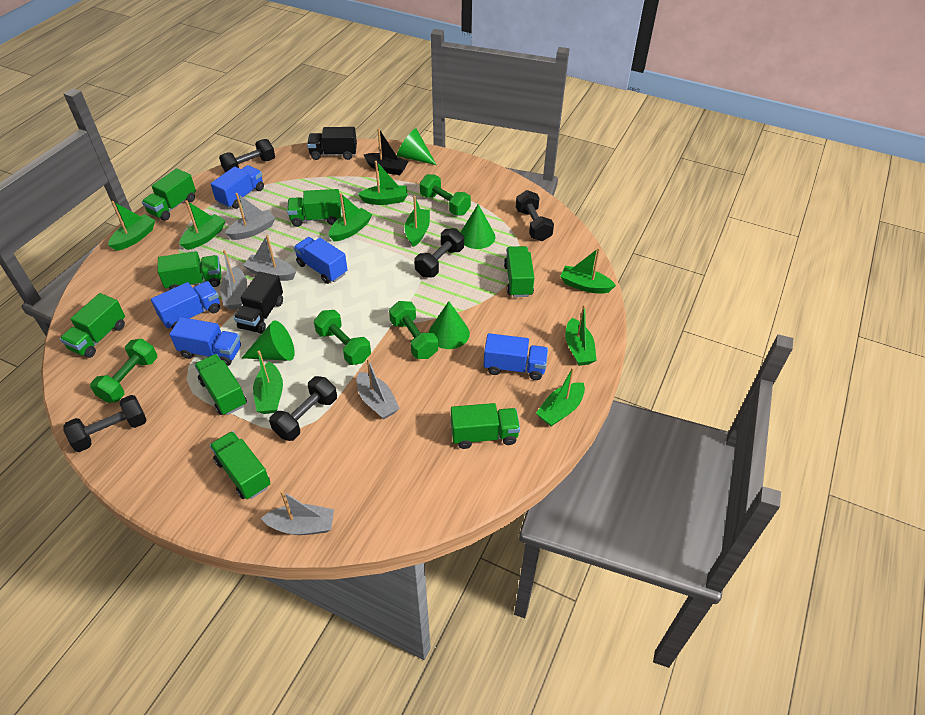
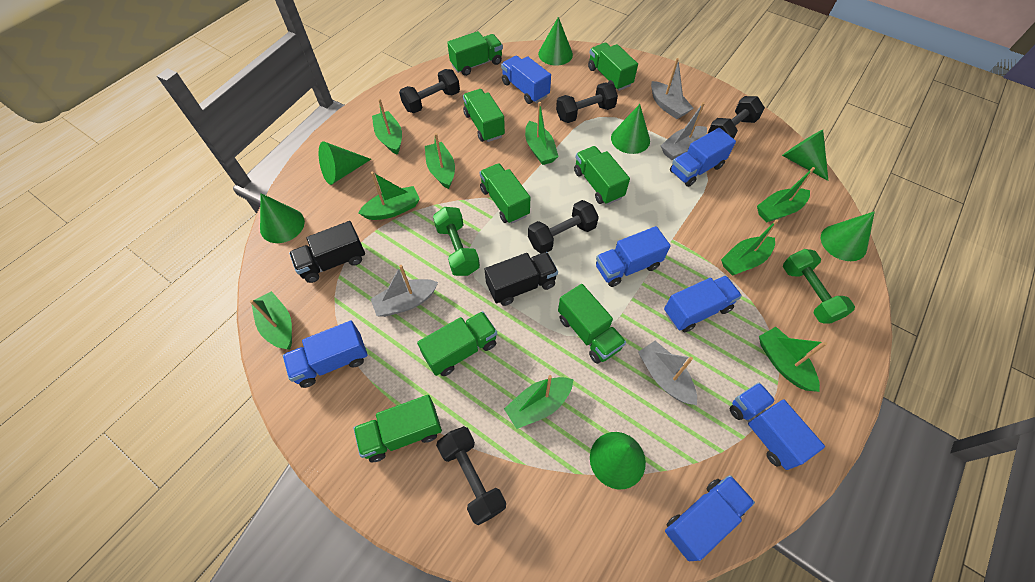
black boat: [364,128,409,175] = 1 -> none = 0
blue truck: [151,281,220,329] [170,317,241,366] [211,165,264,209] [294,237,348,284] [484,333,548,380] = 5 -> [283,321,368,388] [501,56,551,104] [596,226,671,287] [664,275,742,332] [665,475,755,561] [670,128,736,187] [729,383,825,470] = 7
green cone: [242,321,295,361] [397,128,436,165] [429,301,470,349] [460,204,495,249] = 4 -> [260,193,305,243] [319,141,371,185] [538,17,573,66] [590,432,646,489] [611,104,650,154] [782,130,828,181] [821,211,875,261] = 7
green dumbbell: [90,339,157,403] [314,310,371,365] [389,301,438,359] [420,174,471,215] = 4 -> [433,207,480,276] [783,249,855,324] = 2
grey boat: [220,250,247,310] [225,193,275,240] [243,235,296,281] [261,490,334,535] [356,358,400,419] = 5 -> [370,265,438,317] [638,341,697,405] [651,58,693,119] [661,102,707,160] = 4

